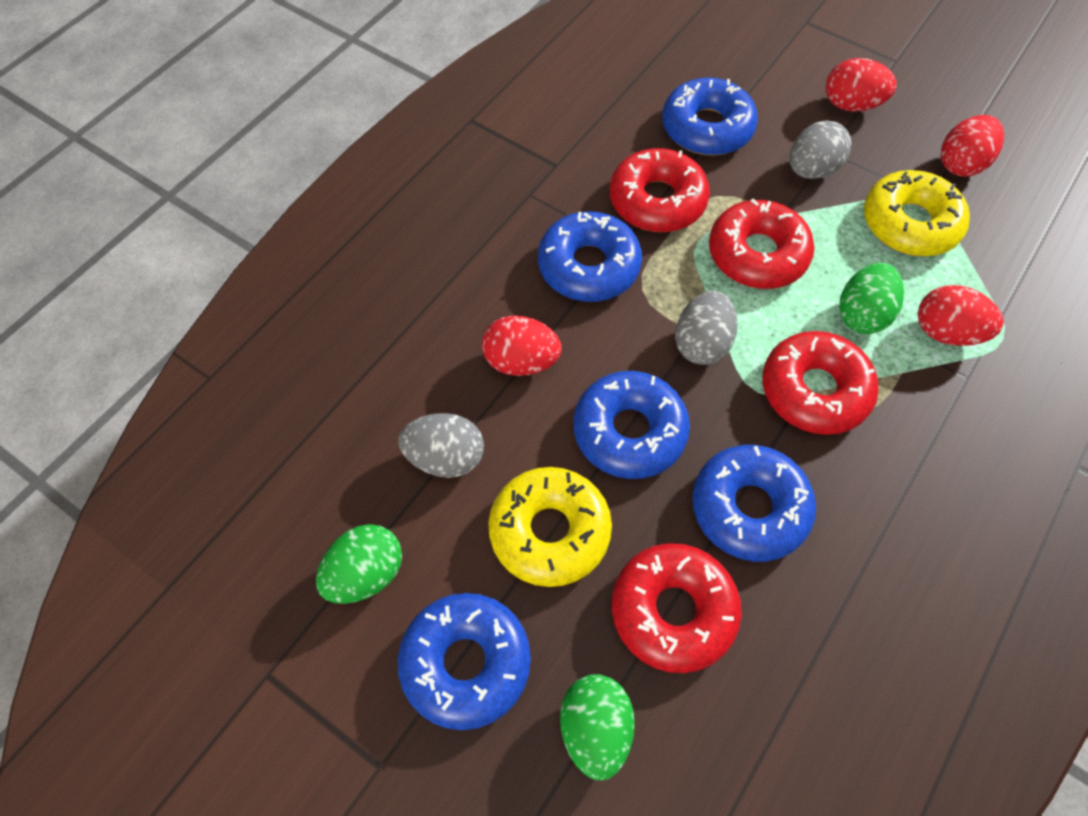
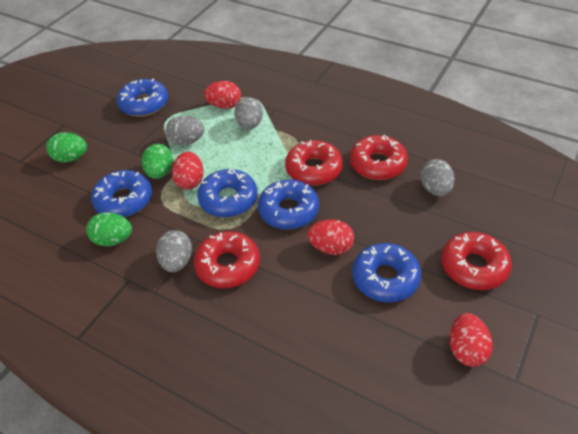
grey egg: [398,413,484,478] [675,290,738,365] [789,120,851,179] = 3 -> [156,230,192,272] [165,116,205,145] [234,97,263,130] [420,159,455,196] = 4
yellow donut: [488,467,612,587] [864,170,970,256] = 2 -> none = 0

